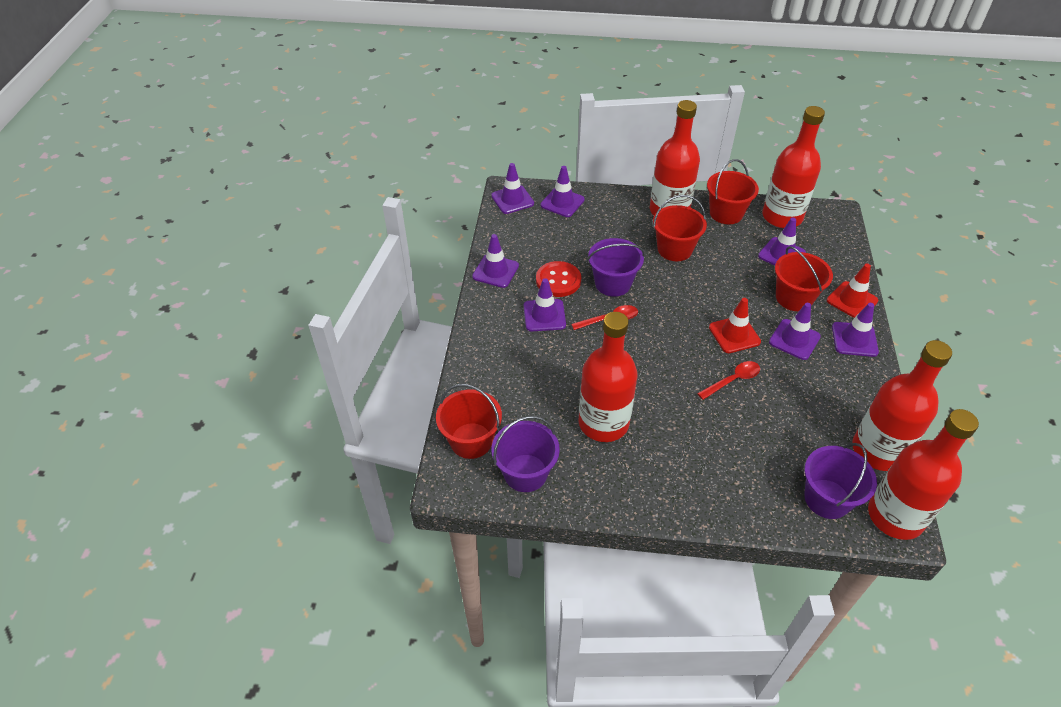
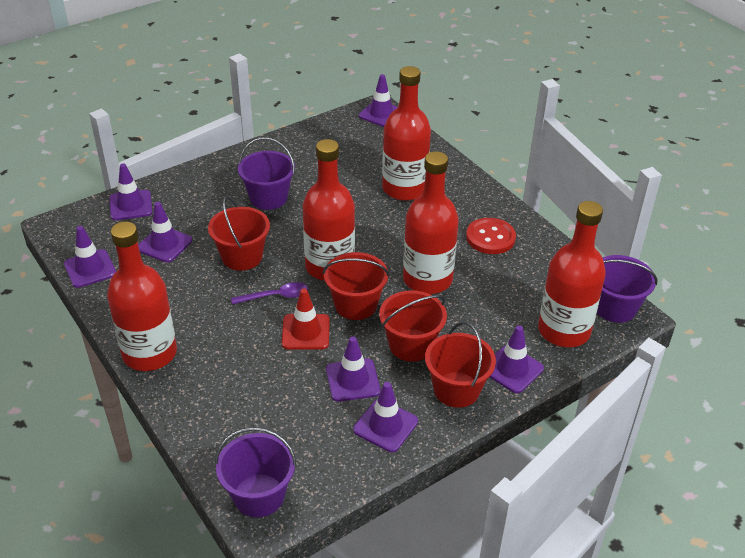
purple spoon: none = 0 -> [231,282,308,305] = 1
red spoon: [571,305,638,330] [697,361,760,400] = 2 -> none = 0
red traffic cone: [709,298,761,353] [827,264,878,318] = 2 -> [282,288,330,349] = 1

